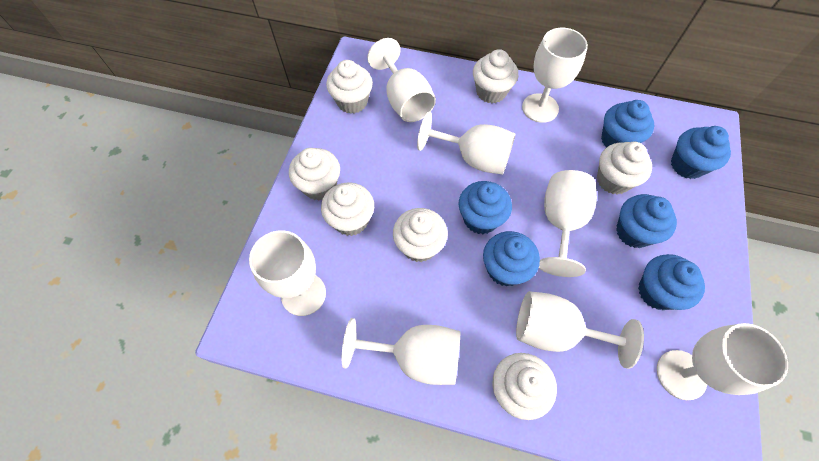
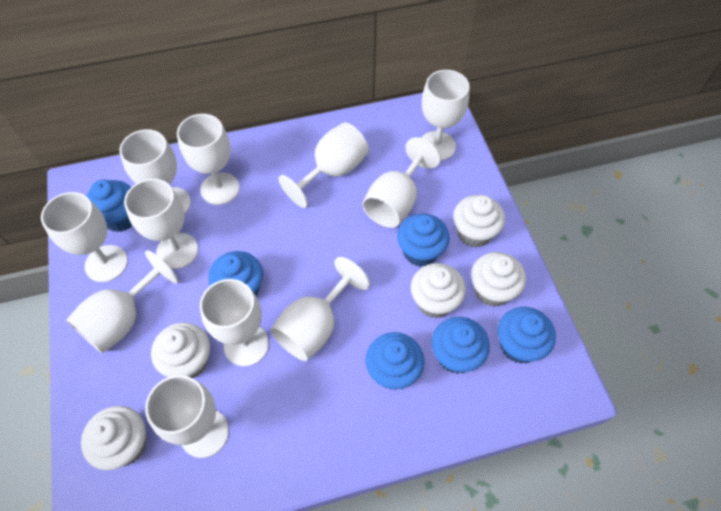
white cupcake: [289,148,340,201] [321,182,374,236] [326,60,373,114] [393,208,448,262] [473,49,518,103] [493,353,557,420] [597,142,652,195] = 7 -> [81,406,147,470] [151,322,210,378] [411,263,466,318] [453,195,505,248] [471,252,526,307] = 5
white goblet: [249,230,326,316] [342,318,460,385] [367,38,436,122] [417,111,515,175] [516,291,644,369] [522,28,588,123] [539,170,597,277] [657,323,788,400] = 8 -> [41,192,128,282] [66,250,178,353] [119,129,191,214] [124,179,198,269] [145,375,229,458] [177,114,240,205] [200,279,269,367] [271,257,370,361] [279,122,369,208] [363,137,441,228] [421,70,469,161] = 11

